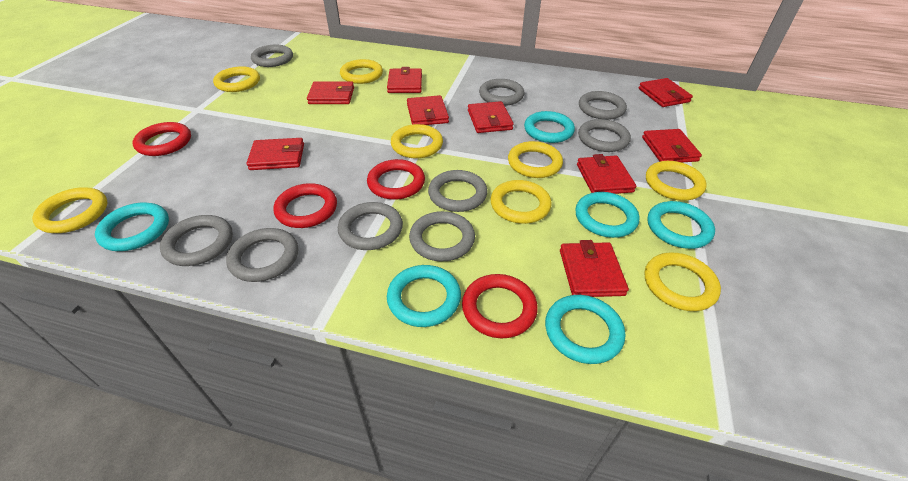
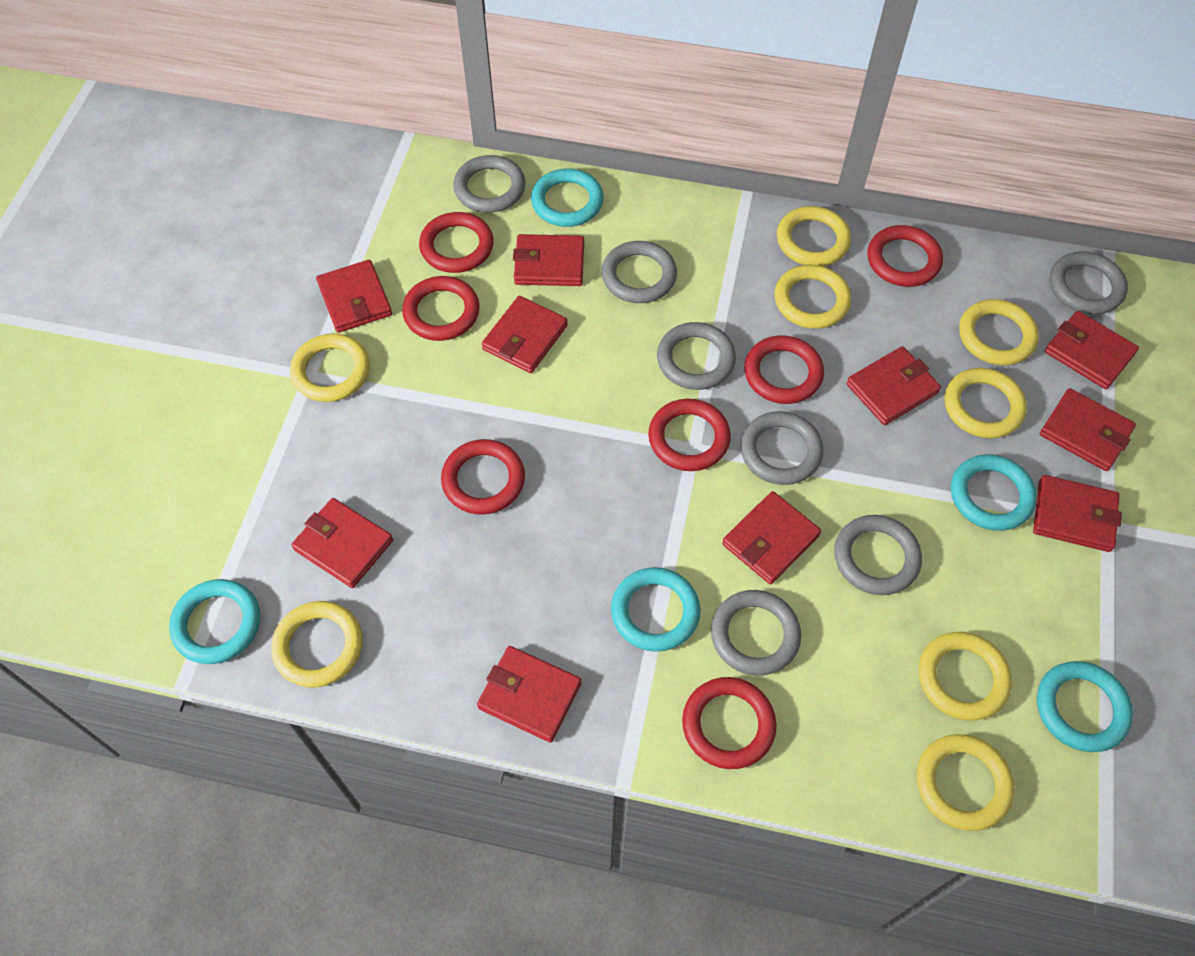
grey ring: [160,215,233,266] [226,228,298,282] [251,45,293,67] [338,202,403,250] [409,211,475,262] [428,170,488,212] [479,79,525,106] [578,119,631,152] [579,91,627,120] = 9 -> [453,155,525,213] [602,241,677,303] [657,322,736,390] [711,590,801,676] [740,411,824,485] [834,515,922,595] [1049,251,1128,315] = 7
red ring: [133,122,191,156] [273,183,337,228] [367,159,425,200] [462,274,538,338] = 4 -> [402,276,480,341] [419,212,494,273] [441,439,525,515] [648,399,731,471] [682,677,777,769] [744,335,824,404] [867,225,943,287] = 7
red wallet: [247,138,304,170] [307,81,354,104] [387,67,422,93] [407,95,449,125] [468,101,514,133] [560,240,629,297] [577,154,636,194] [639,78,693,107] [642,129,702,162] = 9 -> [291,498,393,588] [316,260,392,333] [477,646,582,743] [482,296,568,373] [513,234,584,286] [722,491,821,584] [847,346,941,425] [1033,475,1122,552] [1040,388,1136,471] [1045,311,1139,389] = 10
turquoise ring: [95,202,169,251] [387,265,461,327] [524,111,575,143] [545,295,625,364] [575,192,639,238] [647,201,715,249] = 6 -> [169,579,260,664] [531,168,604,227] [611,567,700,652] [951,454,1037,531] [1037,661,1133,752] = 5

